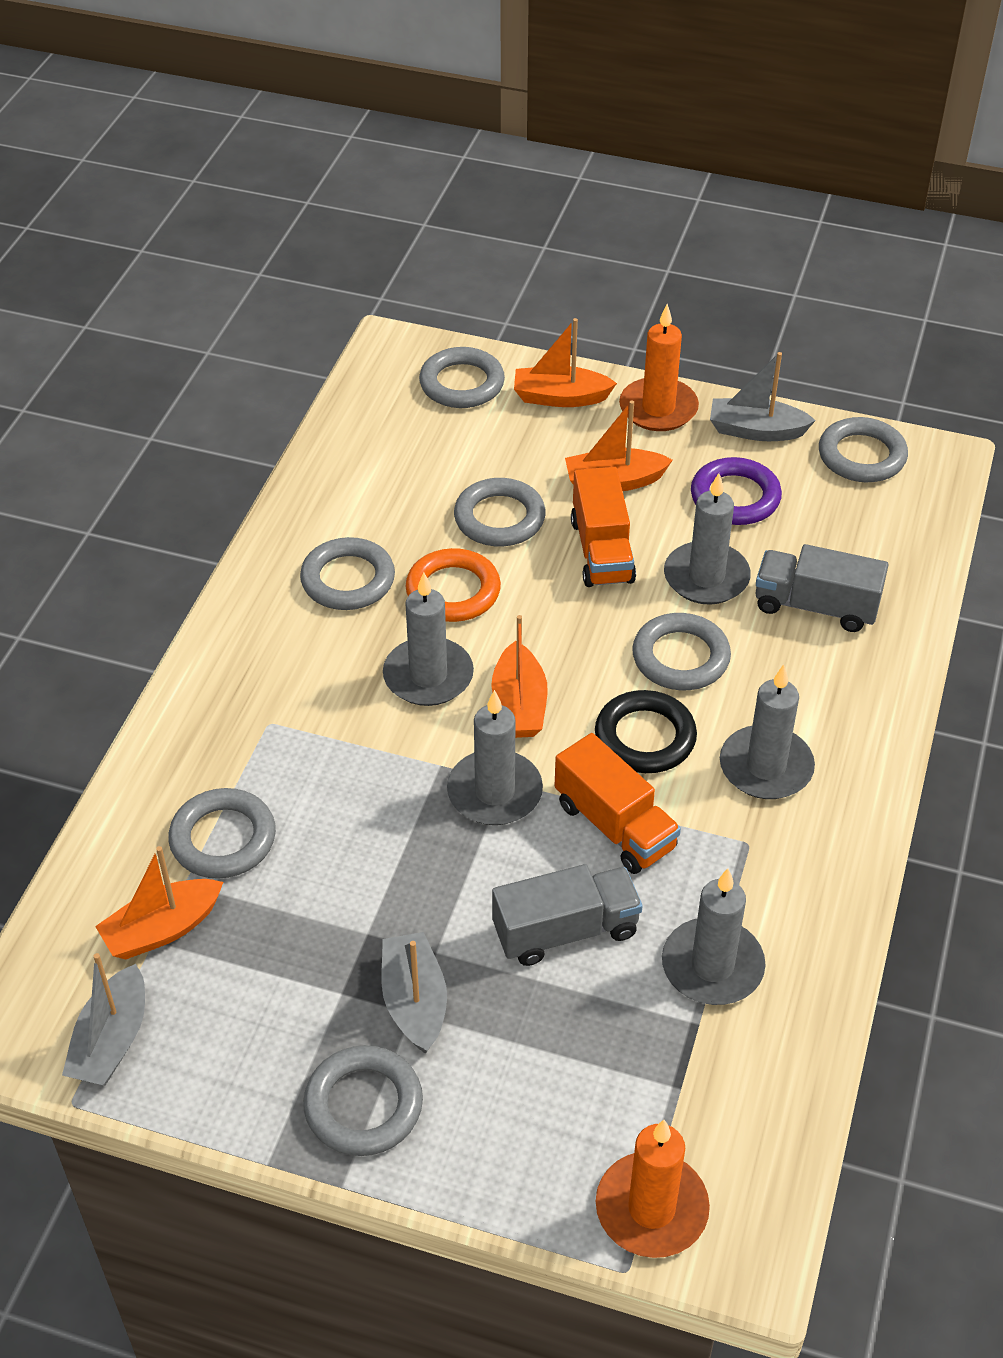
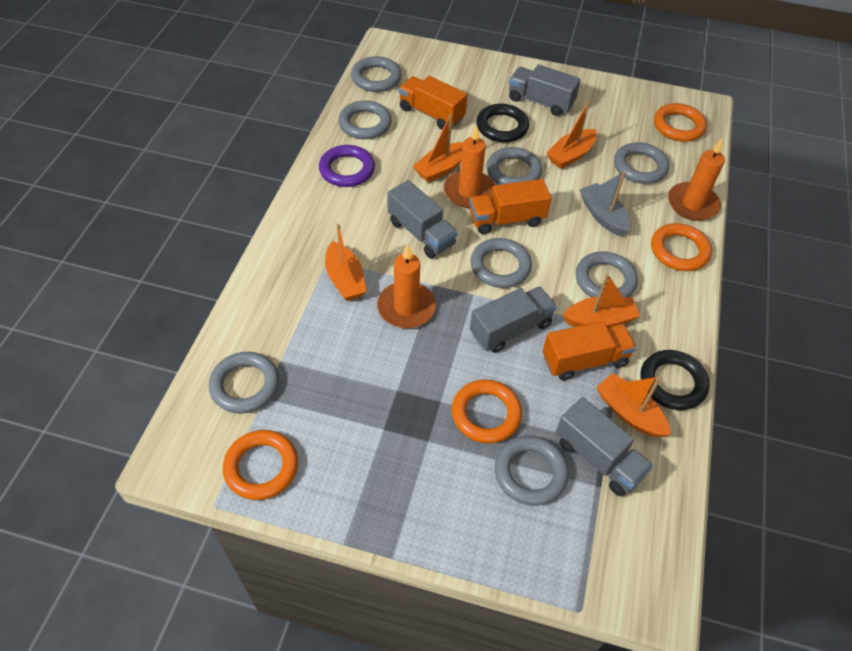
black ring: [595,690,697,773] = 1 -> [476,104,529,142] [641,350,709,410] = 2
grey boat: [62,953,145,1086] [382,932,447,1054] [710,352,816,441] = 3 -> [580,171,630,236] = 1
grey candle: [383,572,474,706] [447,690,543,825] [662,868,765,1005] [664,473,751,605] [720,664,815,799] = 5 -> none = 0
grey ring: [169,788,276,879] [300,537,395,610] [303,1045,423,1156] [419,347,505,408] [454,478,546,546] [632,613,731,690] [819,417,908,482] = 7 -> [209,352,279,414] [338,100,391,139] [351,56,401,92] [471,238,532,288] [487,147,542,185] [495,436,569,506] [576,251,638,297] [614,142,669,184] = 8
grey truck: [492,864,643,966] [756,544,888,632] = 2 -> [387,180,458,258] [470,286,557,353] [509,64,581,116] [556,397,653,496] = 4
orange boat: [95,846,223,960] [491,615,548,738] [514,318,617,407] [565,400,673,491] = 4 -> [325,224,367,301] [413,114,463,183] [547,101,597,169] [563,274,640,327] [596,373,671,438] = 5
orange candle: [596,1120,710,1258] [619,304,699,431] = 2 -> [377,244,436,328] [444,125,495,208] [668,139,725,221] = 3
orange ring: [405,548,501,622] = 1 -> [223,430,298,500] [452,379,522,443] [651,223,712,271] [654,103,707,142] = 4
orange truck: [555,733,681,874] [571,467,636,587] = 2 -> [399,76,467,130] [470,179,551,234] [542,321,636,381] = 3

